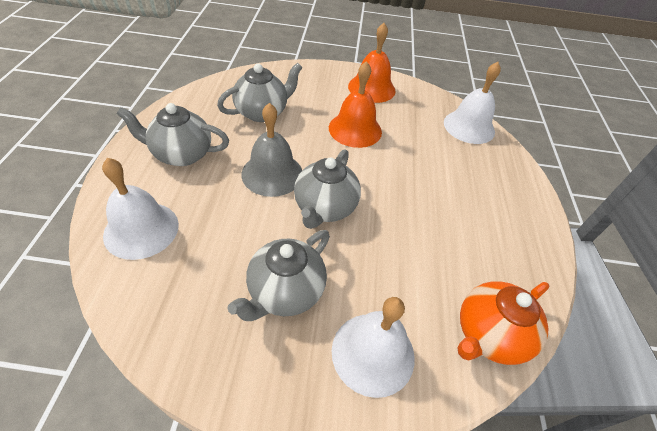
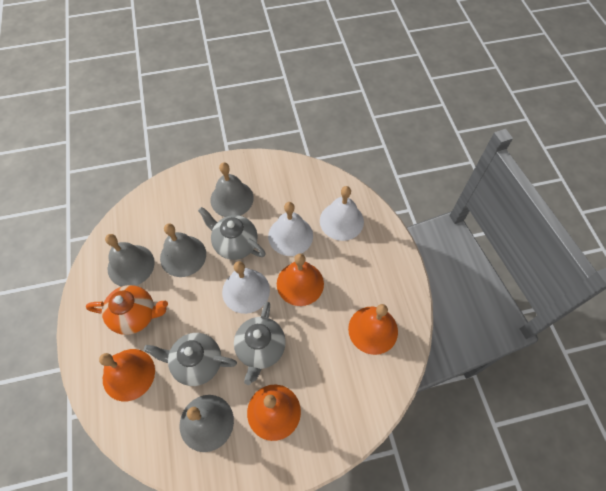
grey bell: [241,103,302,197] = 1 -> [105,234,155,286] [160,224,206,277] [180,395,234,452] [210,162,254,217] = 4
grey teapot: [117,103,229,166] [217,63,303,122] [227,230,330,321] [294,149,361,229] = 4 -> [144,333,237,386] [198,207,266,260] [234,302,286,385] = 3
orange bell: [329,61,382,148] [348,23,396,103] = 2 -> [99,349,155,401] [247,385,301,441] [277,253,324,306] [348,304,398,355] = 4

